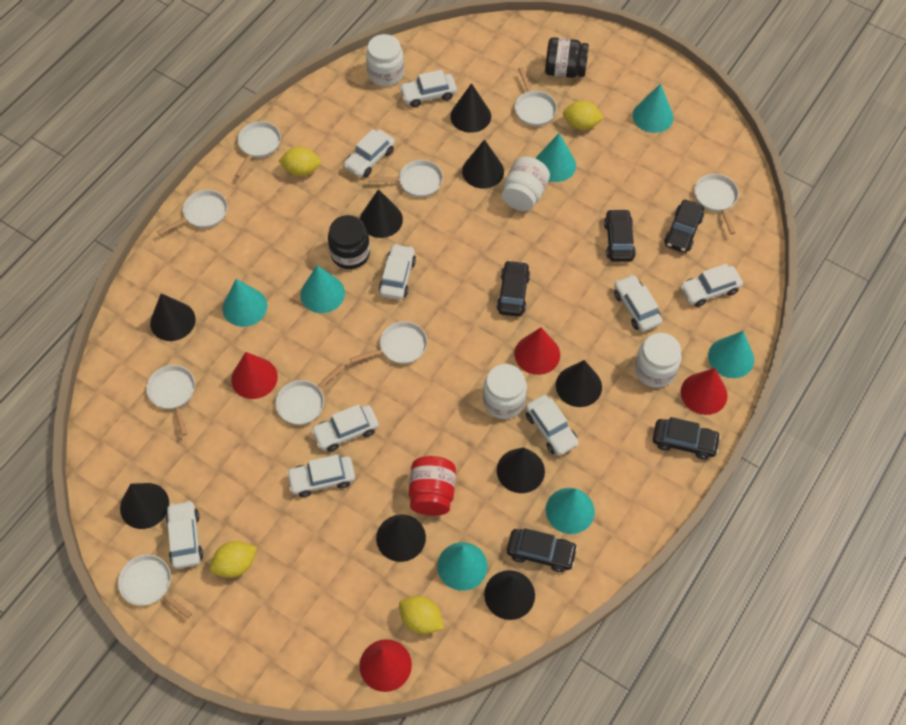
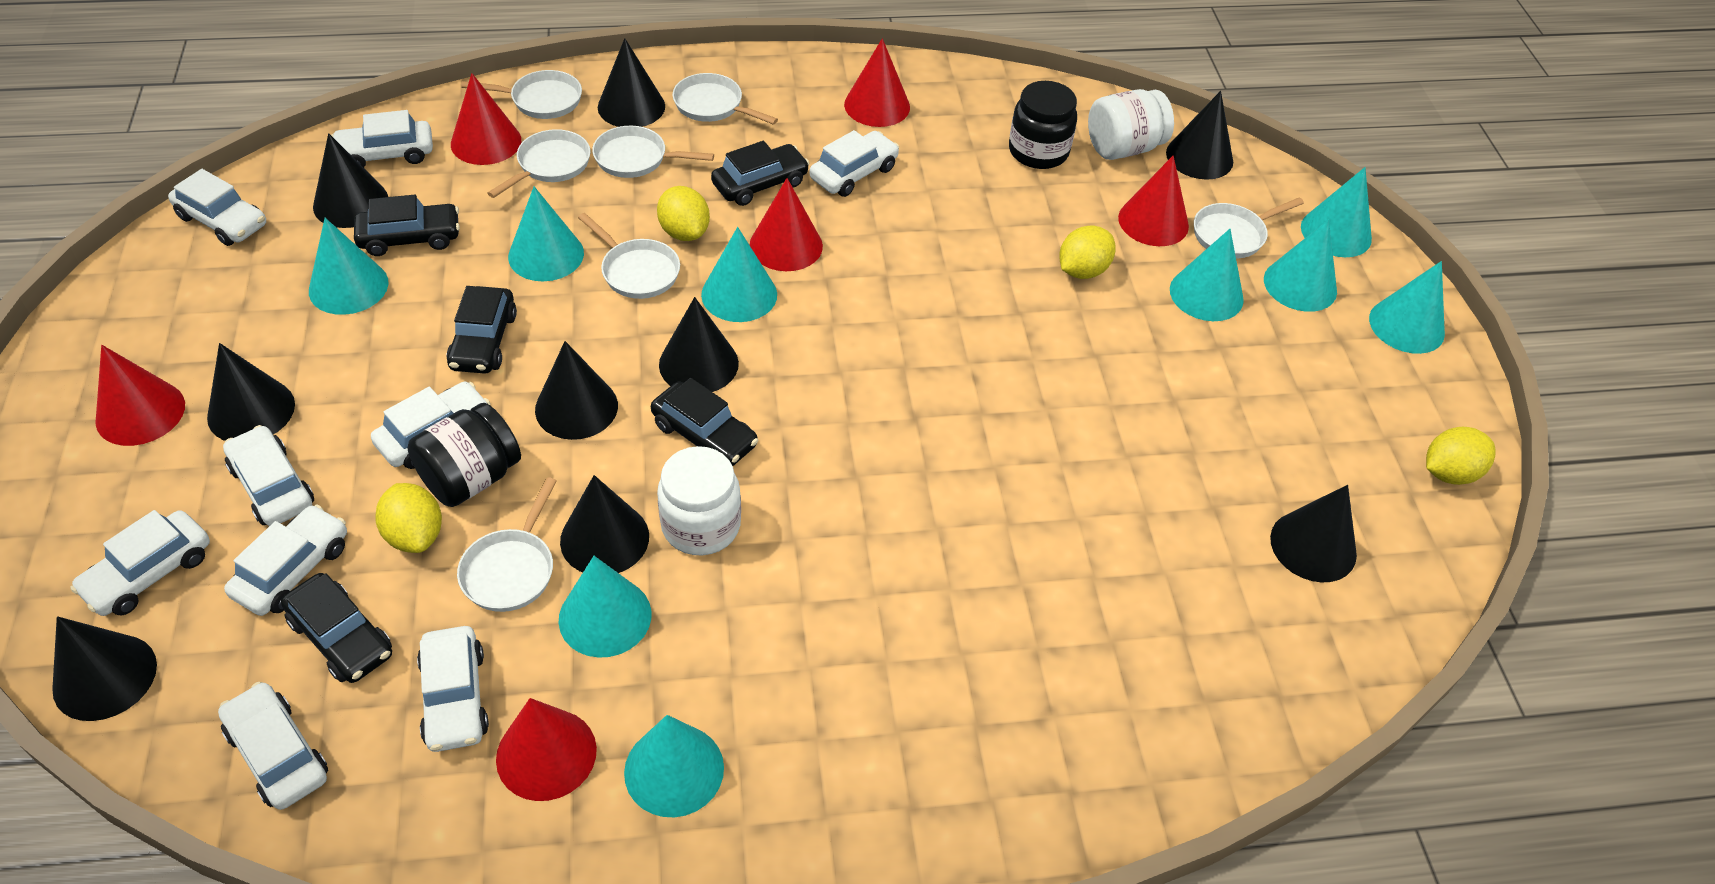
red cone: [231,352,278,399] [360,639,412,692] [515,327,560,375] [681,368,728,415] = 4 -> [95,345,185,446] [451,73,521,165] [496,698,597,801] [750,178,823,271] [844,38,910,127] [1118,156,1189,246] = 6
red jar: [409,456,456,516] = 1 -> none = 0
turquoise cone: [222,279,267,327] [300,265,345,313] [437,542,487,591] [536,133,576,182] [546,488,595,534] [633,83,674,133] [708,331,754,378] = 7 -> [309,218,389,315] [508,186,584,281] [559,556,651,658] [624,715,724,817] [701,227,777,322] [1170,229,1244,321] [1264,220,1337,312] [1301,167,1372,257] [1369,261,1445,354] = 9
white jar: [366,34,404,86] [483,364,527,419] [502,157,550,211] [635,333,682,388] = 4 -> [657,446,741,555] [1088,89,1174,160] = 2
white pan: [118,555,192,619] [146,365,195,436] [157,190,228,235] [235,121,281,177] [275,363,345,425] [350,321,427,364] [368,160,443,197] [515,67,557,126] [694,174,739,234] = 9 -> [457,477,557,612] [461,70,582,119] [487,129,591,198] [578,213,680,299] [592,126,714,178] [672,73,778,125] [1194,197,1304,258] = 7

